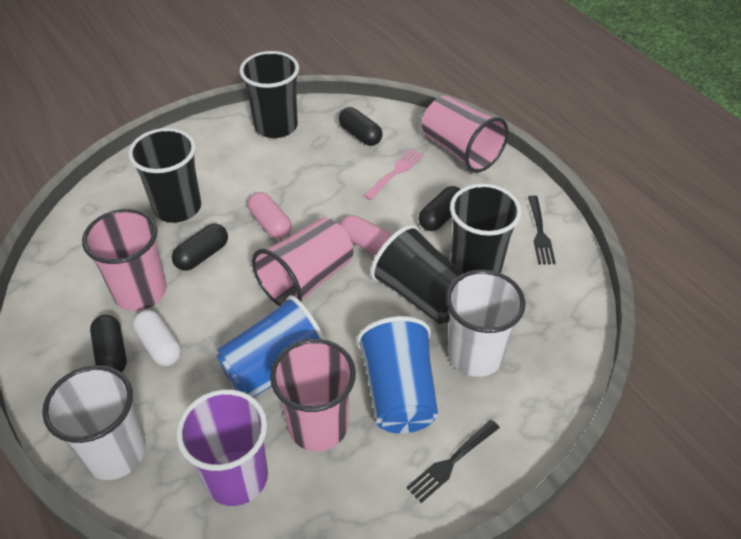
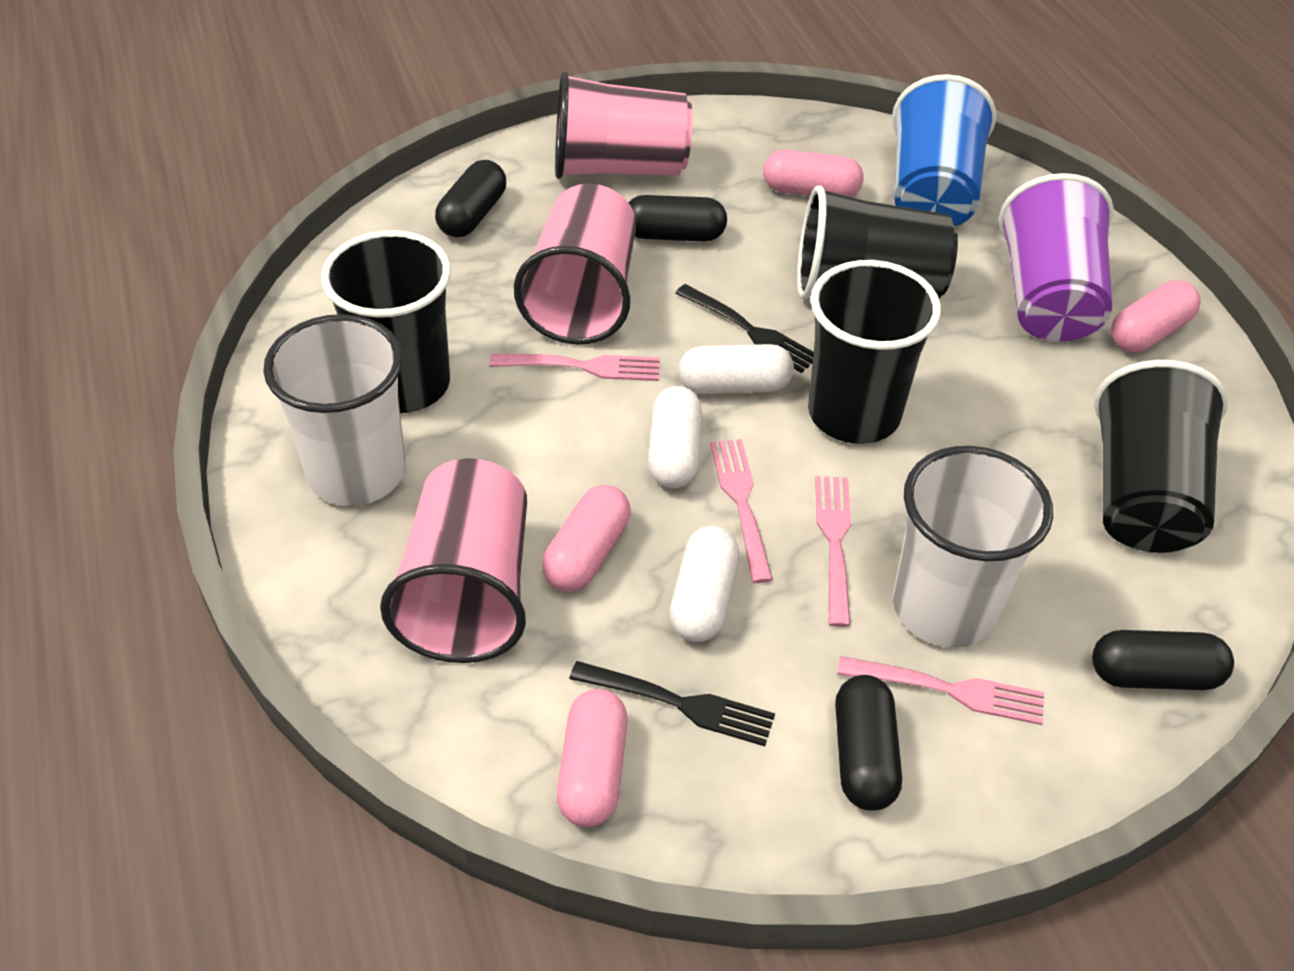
blue cup: [216,295,326,398] [357,316,438,434] = 2 -> [892,74,996,226] = 1
pink capsule: [248,192,291,239] [340,215,392,255] = 2 -> [542,485,631,592] [557,689,628,827] [763,150,863,197] [1111,280,1201,353] = 4
pink cup: [82,209,167,311] [252,218,353,306] [270,339,356,451] [422,96,509,173] = 4 -> [380,458,527,663] [514,184,636,345] [555,72,692,179] = 3
pink fork: [364,149,424,200] = 1 -> [489,354,660,381] [710,439,773,583] [815,476,851,627] [837,656,1044,725] = 4
white capsule: [133,310,181,366] = 1 -> [648,386,702,488] [669,526,739,642] [678,344,794,394] = 3

